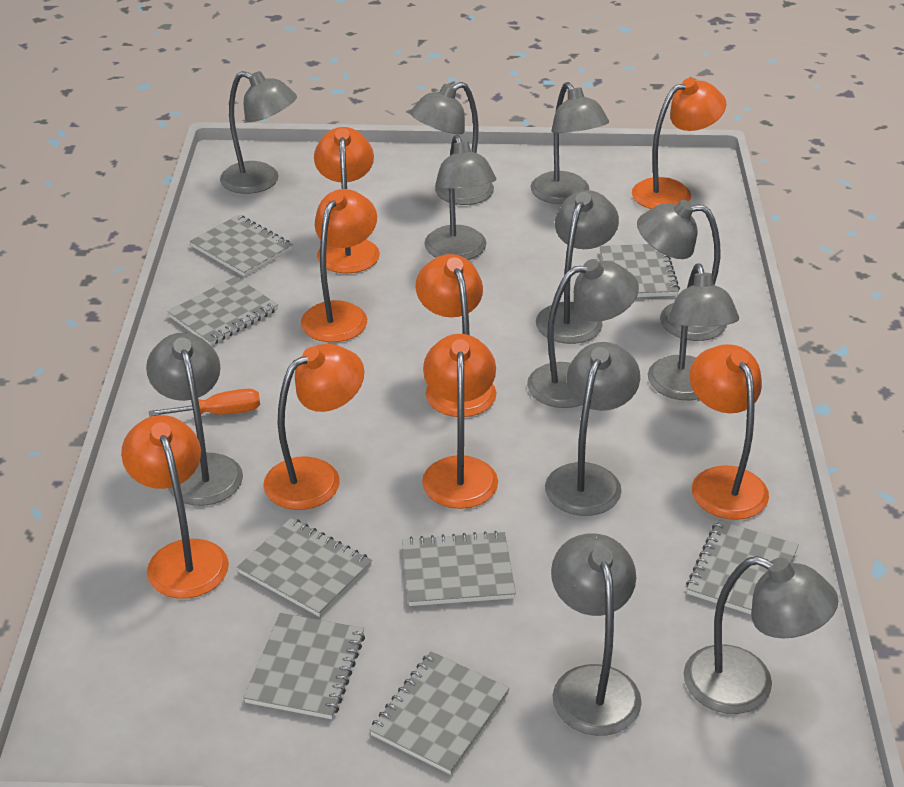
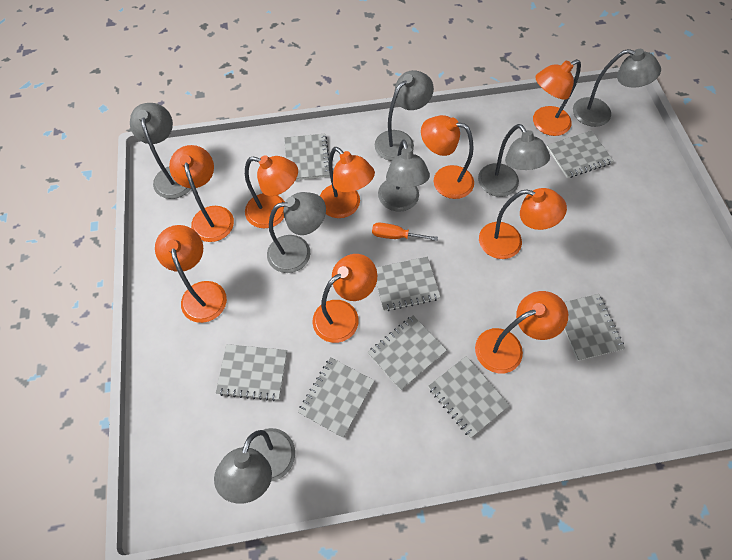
grey lamp: [146,332,243,506] [220,71,297,194] [410,82,494,205] [424,135,496,260] [527,259,639,408] [530,82,609,204] [536,190,619,344] [545,342,640,516] [551,534,642,736] [637,200,727,341] [648,264,739,400] [684,556,838,714] = 12 -> [130,103,191,199] [214,428,295,504] [267,192,326,273] [375,70,434,161] [378,139,430,212] [478,124,550,197] [573,49,661,127] = 7
orange lamp: [121,415,229,599] [263,344,364,510] [301,189,377,342] [314,127,380,273] [415,254,497,417] [422,334,498,509] [632,78,726,209] [690,344,769,520] = 8 -> [155,225,227,323] [169,145,234,242] [245,155,298,228] [313,254,377,343] [320,147,375,218] [421,115,474,199] [475,291,568,373] [479,188,567,259] [533,59,581,136] = 9

